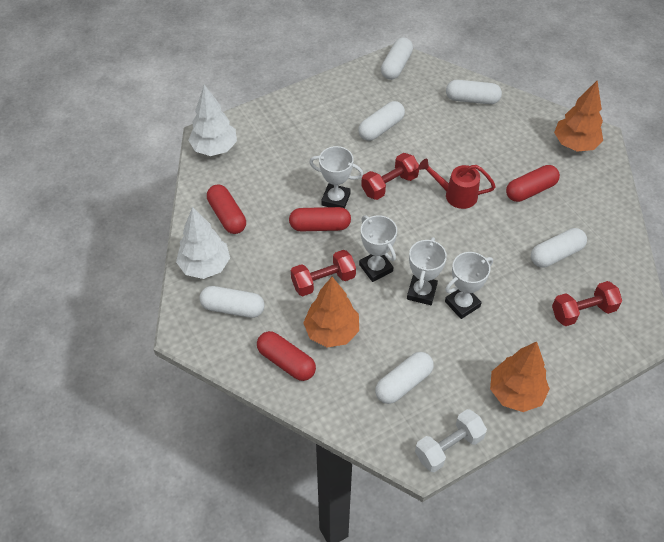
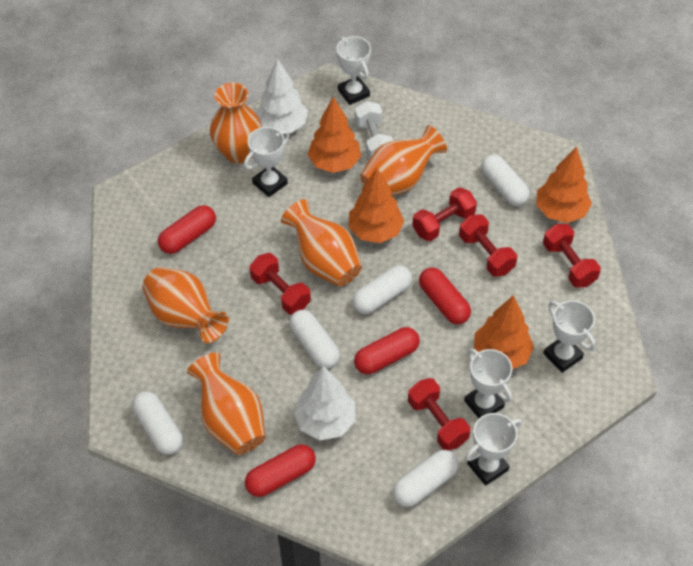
orange tree: [303,277,359,348] [490,341,550,412] [554,80,603,152] = 3 -> [307,97,361,173] [349,168,404,243] [474,295,534,369] [536,146,592,223] = 4
orange vase: none = 0 -> [142,267,229,343] [187,353,266,455] [210,83,262,164] [281,199,362,287] [360,125,447,196] = 5
red dumbbell: [291,250,356,296] [361,153,419,200] [552,281,622,326] = 3 -> [249,253,311,314] [408,378,470,450] [412,187,477,241] [459,214,517,277] [543,224,601,288] = 5
red watering can: [418,159,496,209] = 1 -> none = 0
white capsule: [199,286,265,318] [358,101,405,141] [375,352,434,404] [381,37,413,80] [446,80,502,104] [531,228,587,268] = 6 -> [132,391,183,455] [289,310,340,369] [352,265,412,314] [393,450,459,507] [481,154,530,206] = 5
white trophy: [309,146,363,208] [359,215,397,282] [407,237,447,305] [445,252,493,319] = 4 -> [244,127,290,197] [336,36,371,105] [464,348,512,418] [465,413,522,486] [543,300,596,373] = 5

